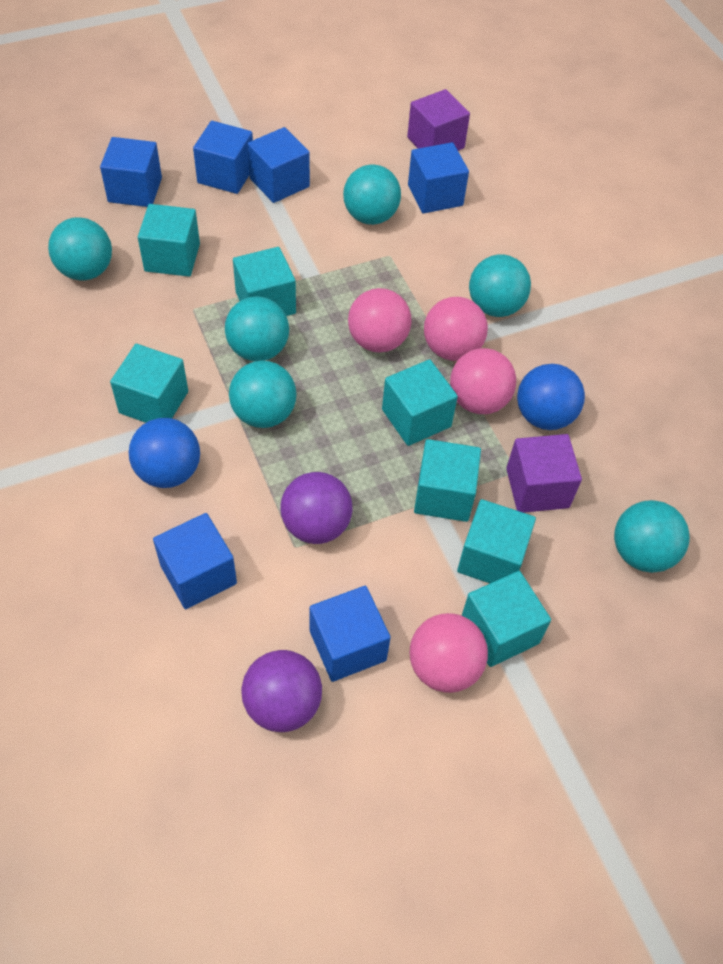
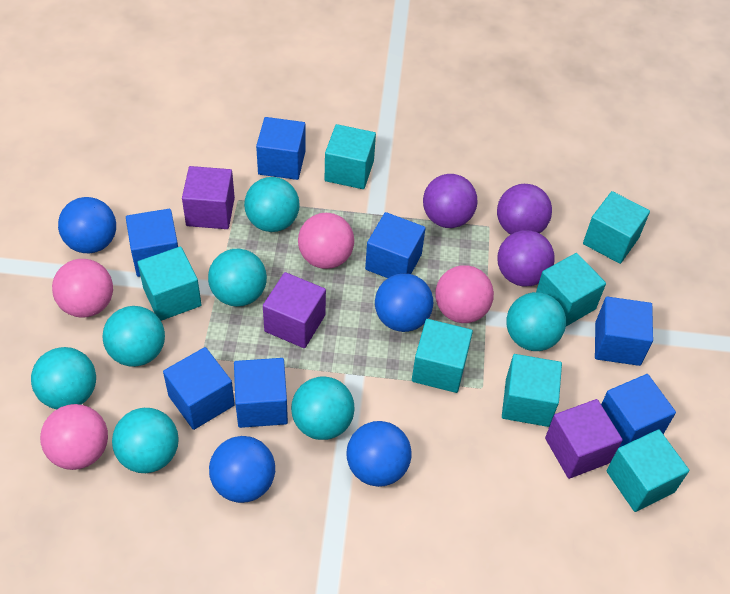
blue ball: [129,418,200,488] [517,364,585,430] = 2 -> [58,197,116,253] [209,436,275,503] [347,421,412,487] [375,273,433,332] = 4
blue cube: [100,137,162,207] [153,513,237,609] [193,121,253,194] [247,127,310,203] [310,586,391,682] [408,142,469,214] = 6 -> [126,209,178,277] [163,347,235,430] [234,358,288,428] [256,117,306,180] [365,212,425,278] [595,297,653,366] [601,374,676,447] = 7
purple ball: [241,650,322,732] [280,472,353,544] = 2 -> [423,174,477,228] [497,184,552,235] [497,230,555,287] = 3
purple cube: [407,89,470,151] [506,434,582,513] = 2 -> [182,166,235,229] [263,272,326,348] [545,399,623,479] = 3
turquoise ball: [48,217,112,281] [225,296,289,361] [229,361,296,428] [343,164,401,225] [469,254,531,317] [614,500,690,573] = 6 -> [31,347,96,409] [103,306,165,367] [112,408,179,473] [208,249,267,307] [244,177,300,232] [291,377,355,440] [507,292,566,351] = 7

